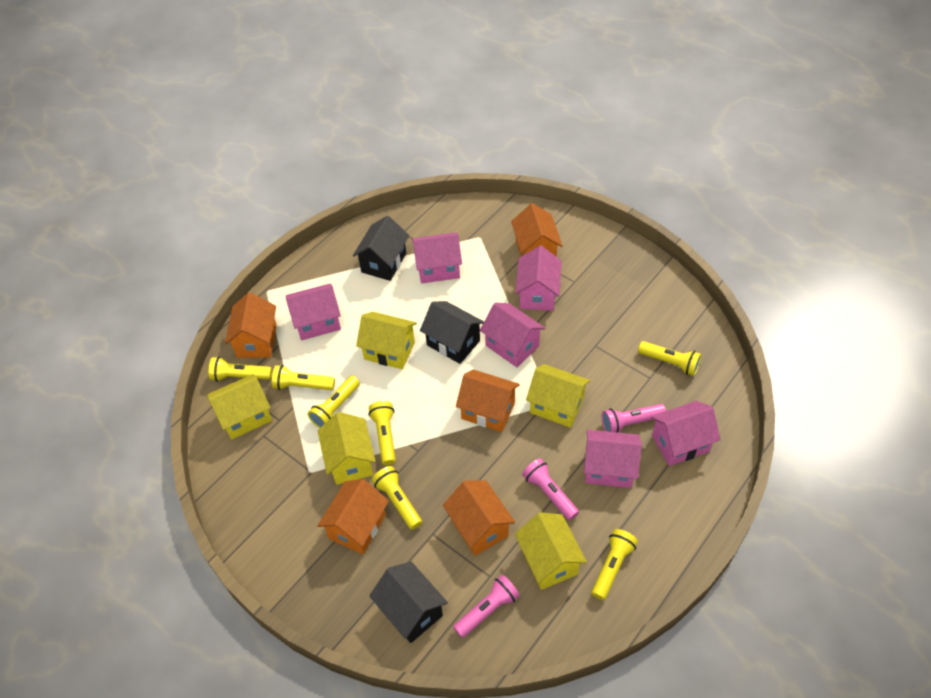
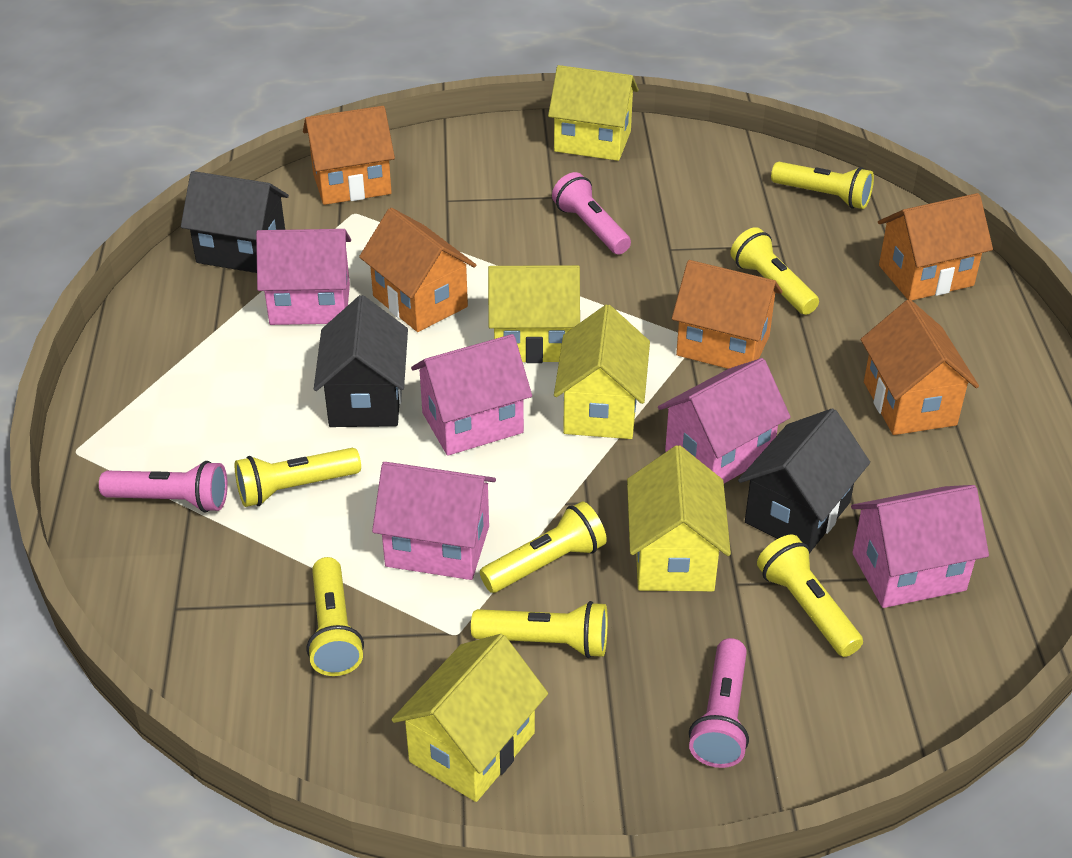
pink house: [286,283,341,340] [412,233,462,283] [480,302,545,367] [515,246,562,311] [584,430,642,488] [651,401,721,466] = 6 -> [256,229,351,325] [372,462,496,580] [411,334,532,456] [658,358,791,483] [851,485,989,608] = 5

